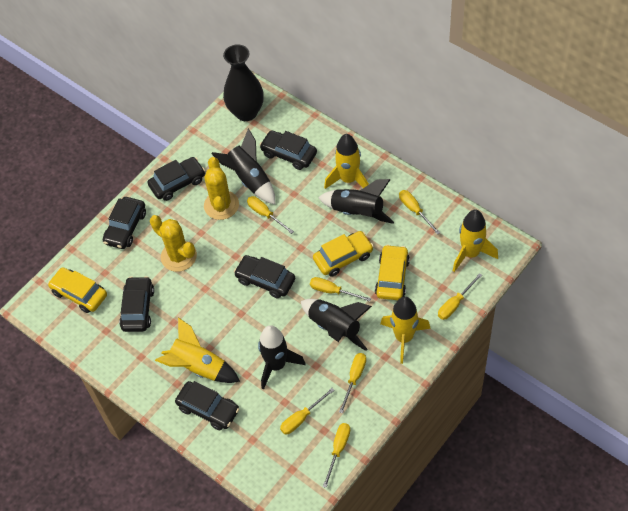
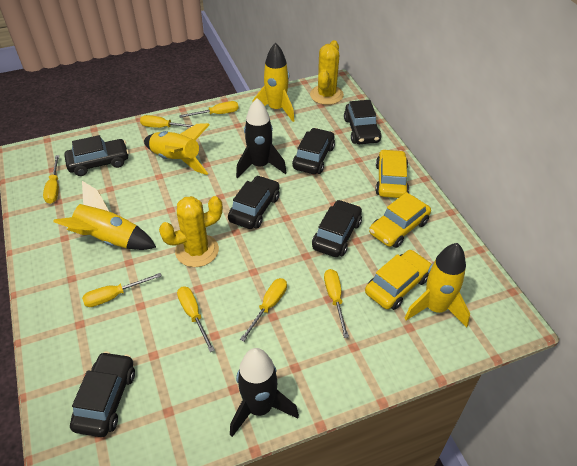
black rocket: [211,129,275,204] [258,325,306,389] [301,299,372,351] [318,179,394,224] = 4 -> [230,348,299,437] [236,98,287,178] = 2
black vase: [223,44,264,121] = 1 -> none = 0

